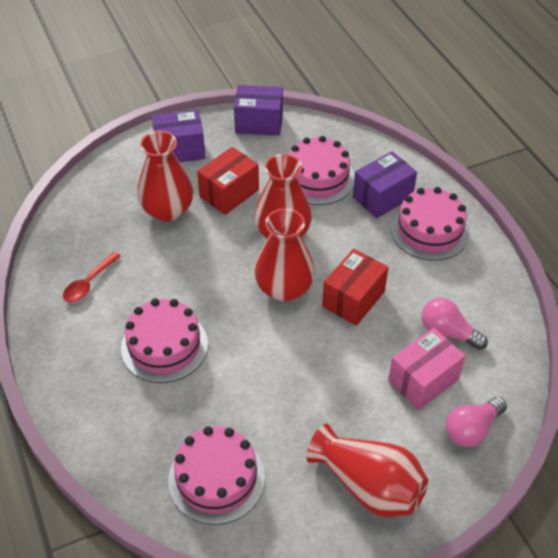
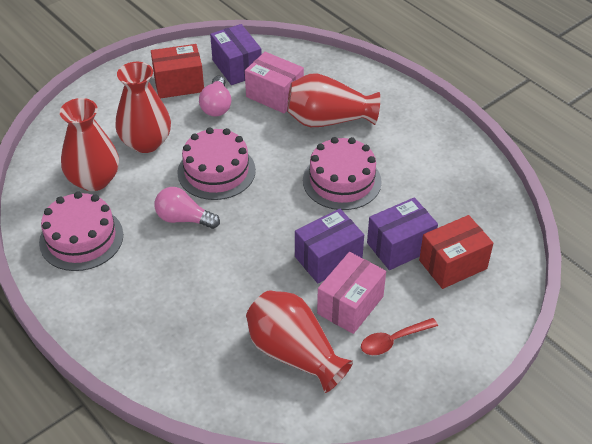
pink box: [388,328,466,410] = 1 -> [245,52,304,113] [317,252,386,334] = 2
pink cake: [121,298,208,383] [168,426,265,525] [289,136,355,205] [391,187,469,261] = 4 -> [39,192,123,271] [177,127,256,200] [303,137,382,210] = 3

